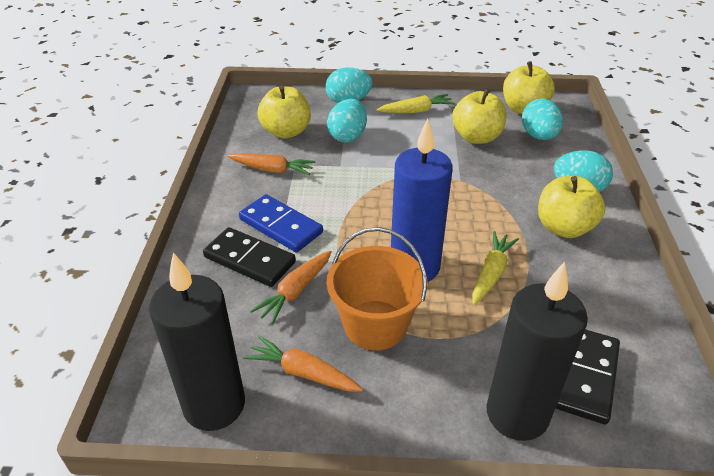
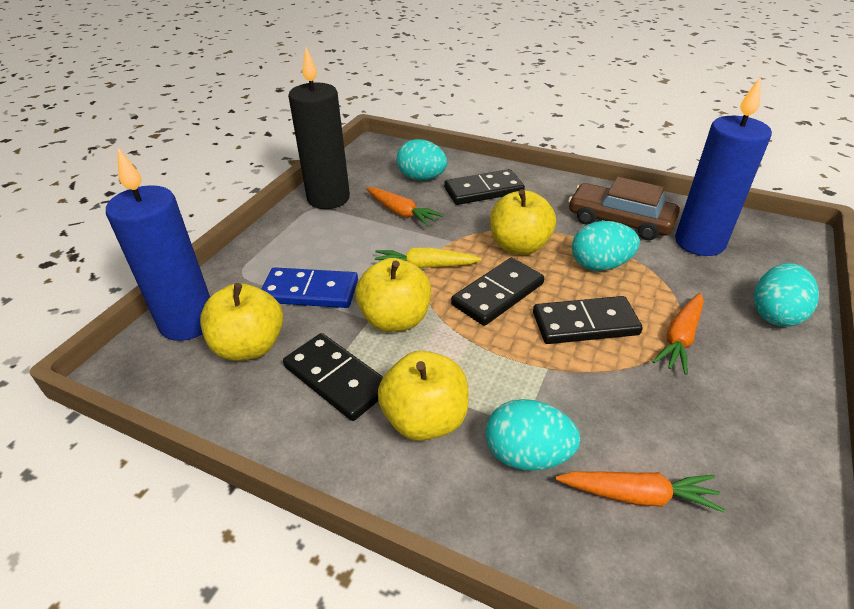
black candle: [149,252,245,431] [486,262,588,441] = 2 -> [288,47,350,209] = 1
black domino: [203,227,296,287] [556,329,620,424] = 2 -> [283,333,383,421] [444,169,525,205] [451,258,544,326] [533,296,643,344] = 4
blue candle: [391,119,453,282] = 1 -> [106,148,210,341] [675,78,772,256] = 2
brown car: none = 0 -> [568,177,679,240] = 1
orange bucket: [327,227,428,350] = 1 -> none = 0
yellow carrot: [377,94,455,113] [472,231,519,305] = 2 -> [375,248,482,268] = 1

